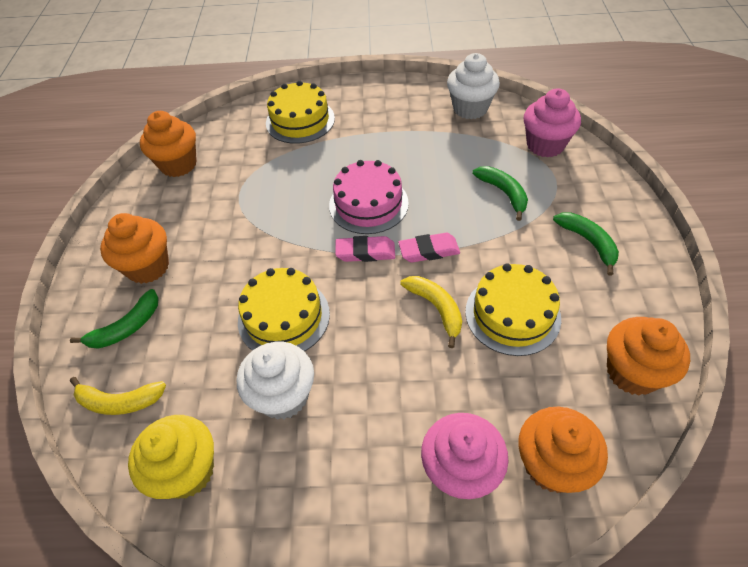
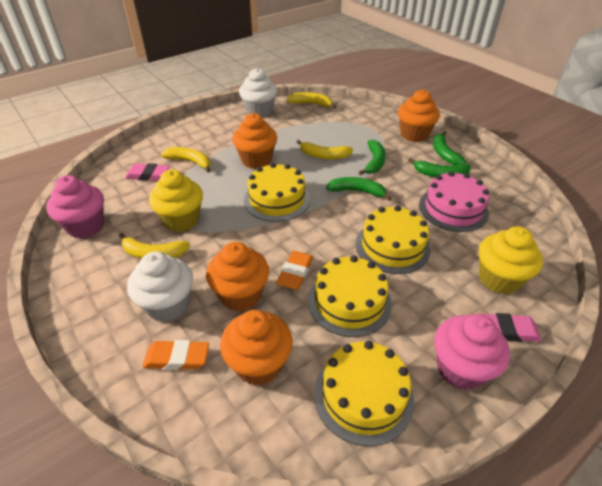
green banana: [70,289,159,349] [472,166,528,221] [553,212,619,276] = 3 -> [326,177,392,201] [358,140,386,175] [408,158,471,177] [433,131,466,165] = 4
orange eraser: none = 0 -> [142,340,209,370] [276,251,313,290] = 2
yellow banana: [70,377,166,415] [400,276,462,348] = 2 -> [119,233,190,259] [161,147,211,172] [287,92,336,109] [296,139,353,159] = 4
yellow cake: [238,268,330,352] [266,81,335,144] [465,263,561,356] = 3 -> [244,163,310,222] [308,256,392,337] [314,341,414,446] [356,205,431,274] = 4
yellow cupcake: [128,415,214,499] = 1 -> [149,169,203,232] [479,226,543,294] = 2

